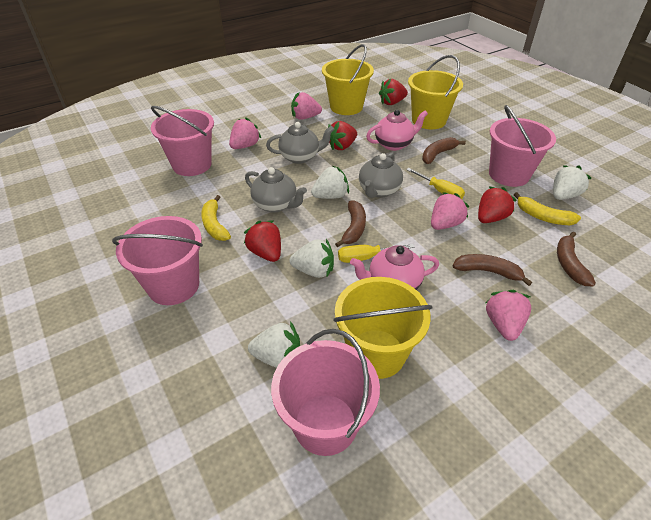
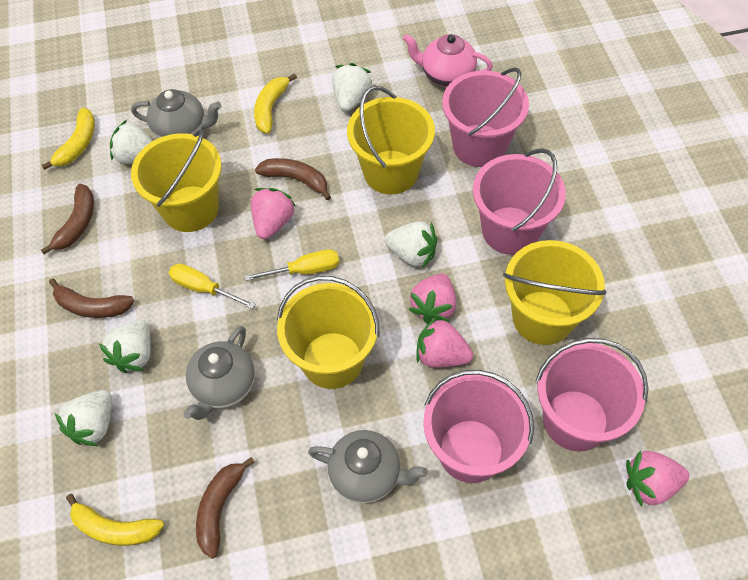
pink teapot: [350,245,439,290] [366,110,428,151] = 2 -> [403,34,493,87] = 1
red strawberry: [244,220,281,262] [328,121,357,150] [379,79,408,105] [478,187,517,223] = 4 -> none = 0
white strawberry: [248,321,300,368] [289,239,334,278] [311,166,349,199] [553,165,591,200] = 4 -> [55,390,112,446] [99,320,151,373] [110,120,153,164] [332,63,372,111] [385,221,437,269] = 5
yellow banana: [201,195,231,241] [514,192,581,225] = 2 -> [42,108,95,170] [66,494,164,546] [254,73,297,134] = 3
yellow bucket: [322,44,374,115] [333,277,432,379] [408,55,463,129] = 3 -> [131,129,222,232] [277,276,379,389] [347,86,435,194] [503,240,606,345] = 4

